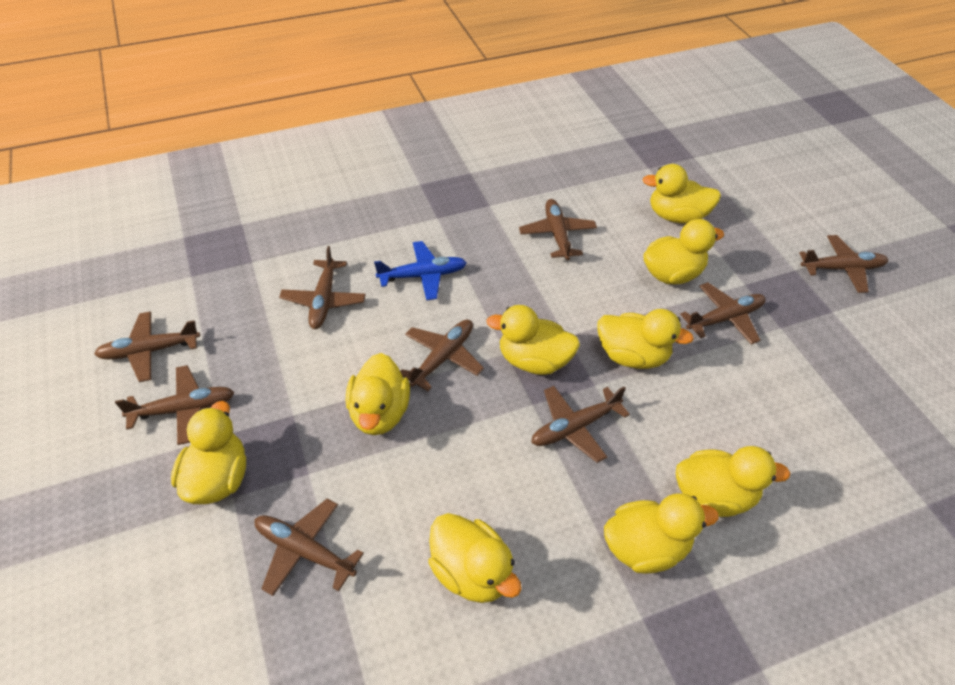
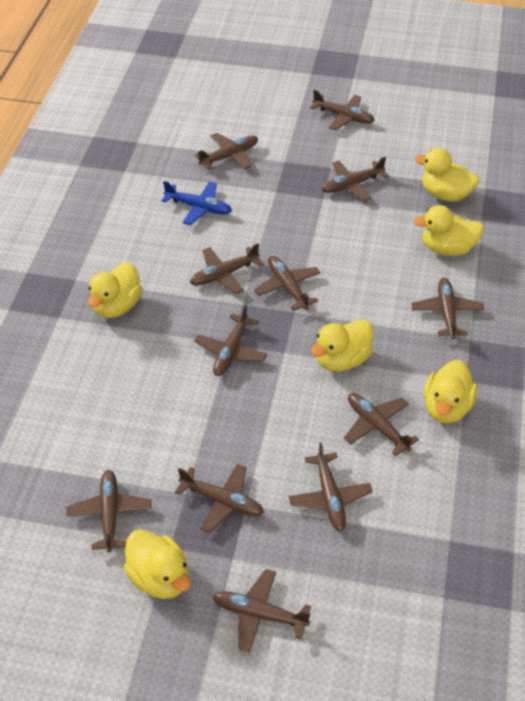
brown plane: [94,311,200,382] [115,365,234,445] [254,499,364,596] [279,246,366,329] [400,320,484,391] [519,199,597,260] [531,386,630,463] [680,282,766,345] [799,235,888,293] = 9 -> [66,470,152,553] [175,464,264,533] [190,243,263,294] [194,305,267,376] [195,133,258,169] [212,569,311,653] [254,256,320,311] [289,442,373,531] [310,90,375,130] [322,157,389,201] [344,393,419,456] [411,278,484,339] = 12
yellow duck: [171,401,246,504] [346,353,410,435] [428,513,522,603] [487,305,580,375] [598,309,694,369] [604,493,719,574] [642,164,721,224] [643,219,724,284] [676,446,790,517] = 9 -> [88,263,143,318] [123,529,191,599] [310,319,373,372] [414,205,484,256] [415,148,479,201] [424,360,477,423] = 6

